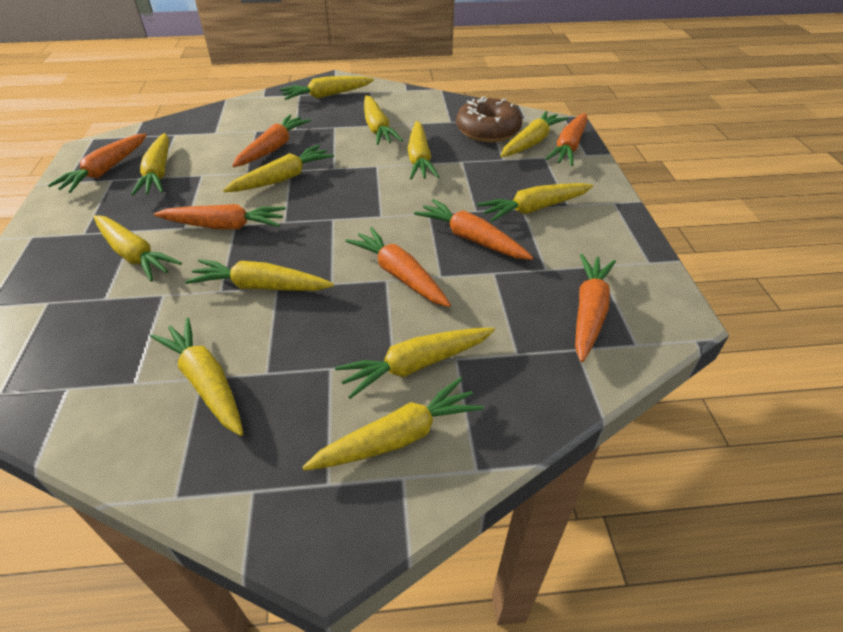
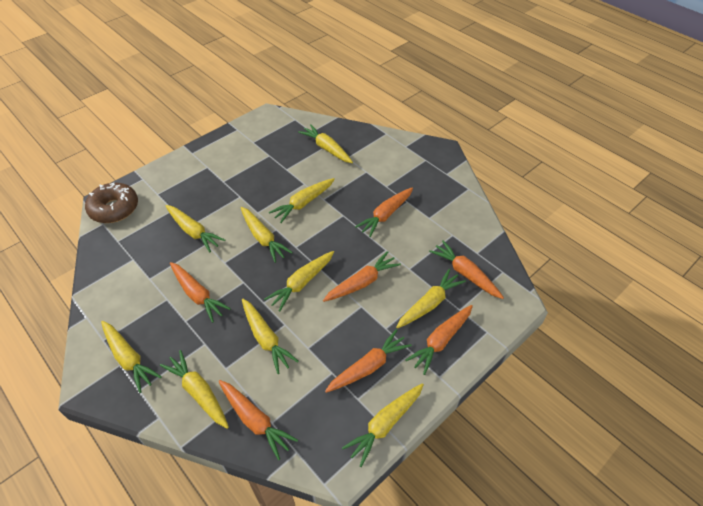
yellow carrot: [93,215,182,281] [131,133,169,196] [150,317,243,436] [185,259,334,291] [223,145,334,192] [280,76,374,100] [303,377,484,471] [335,328,495,399] [364,95,403,145] [408,121,439,180] [477,183,593,222] [501,111,568,157] = 12 -> [101,321,162,393] [160,350,229,429] [165,205,225,252] [241,207,293,263] [242,299,299,374] [264,251,334,312] [269,178,335,223] [298,124,353,163] [342,383,424,467] [396,269,466,329] = 10

